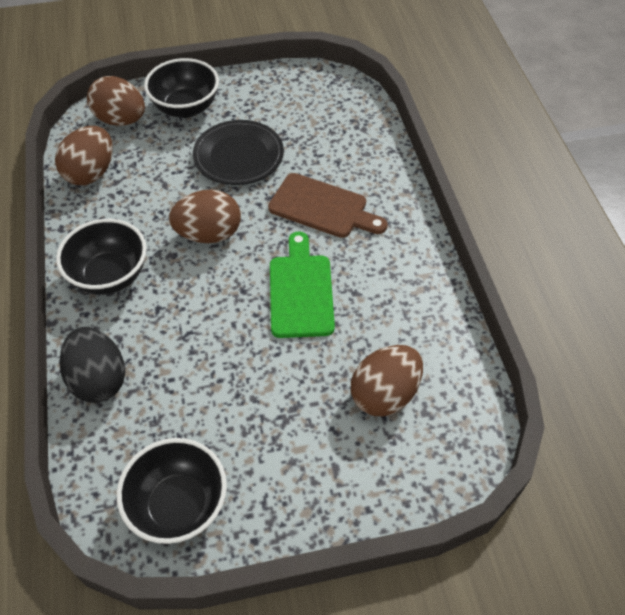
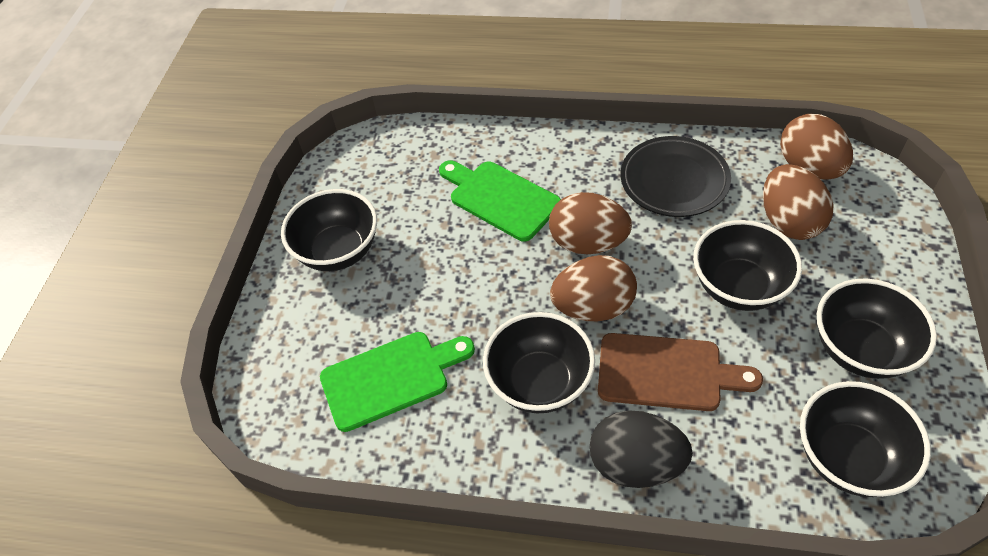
black bowl: [56,219,147,295] [117,438,227,544] [144,58,219,118] = 3 -> [281,189,377,271] [483,312,595,413] [693,220,802,311] [800,381,931,497] [817,278,937,379] = 5
green cutting board: [270,232,335,338] = 1 -> [320,332,475,432] [439,161,561,242] = 2

